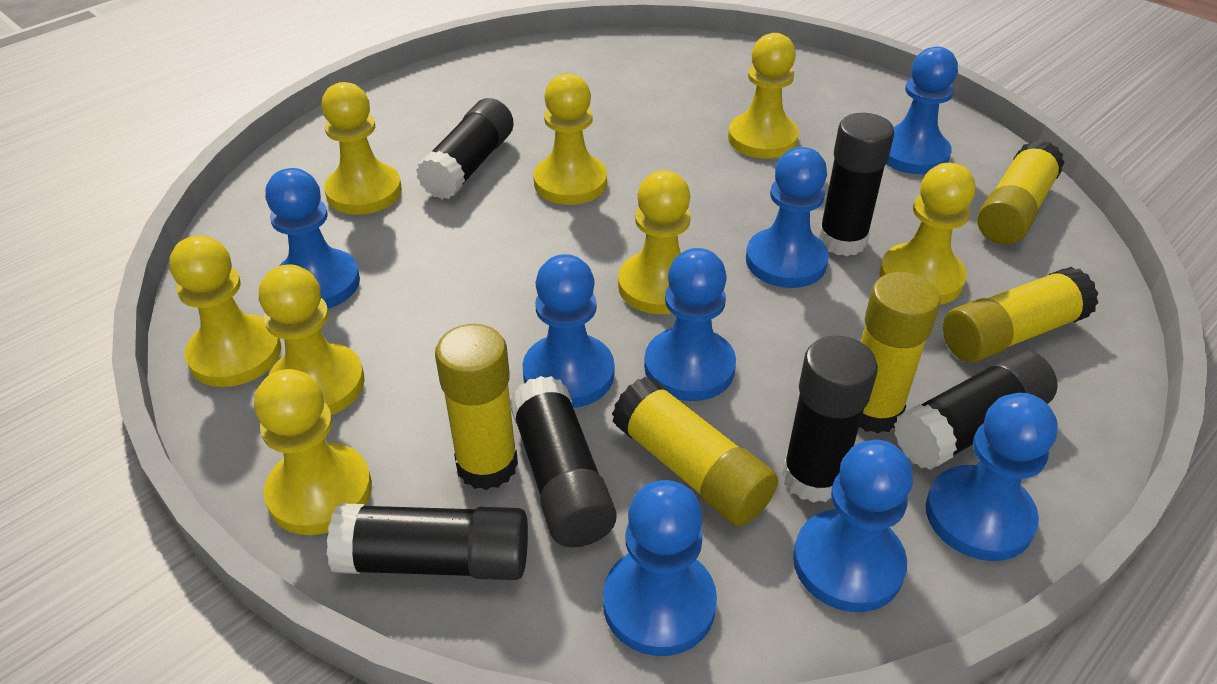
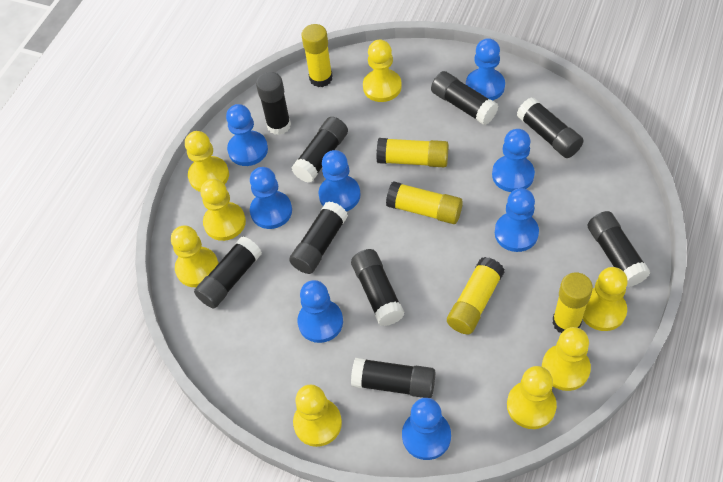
black glue stick: [327,503,528,580] [416,98,514,199] [510,376,616,548] [782,336,878,503] [819,113,895,256] [894,350,1058,470] = 6 -> [194,236,262,308] [256,72,291,135] [289,201,348,274] [291,117,348,183] [351,249,405,326] [351,358,435,398] [431,71,498,125] [517,97,583,158] [588,211,650,287] = 9

